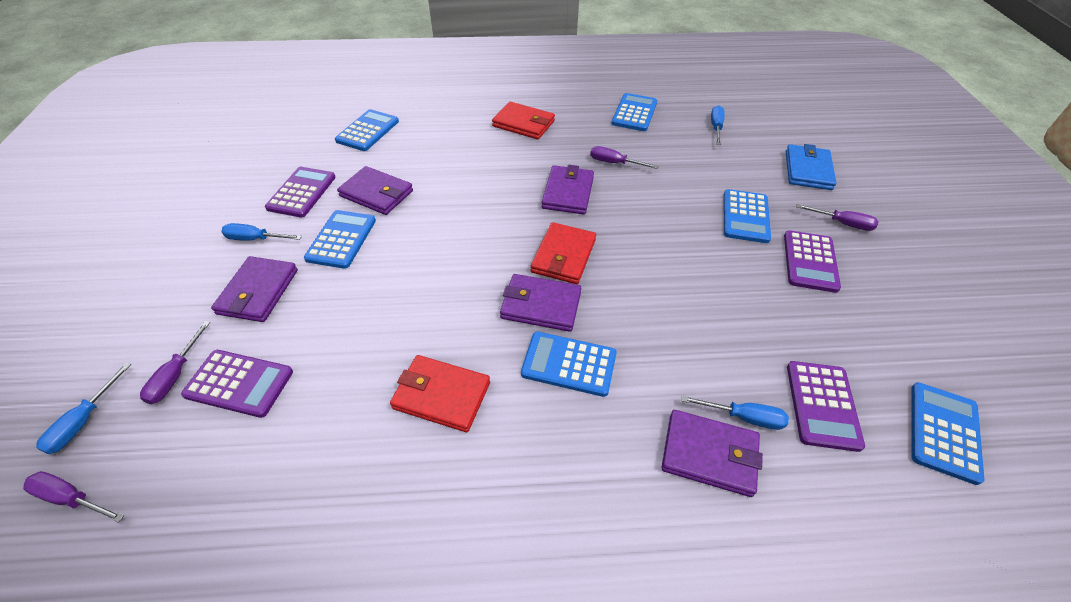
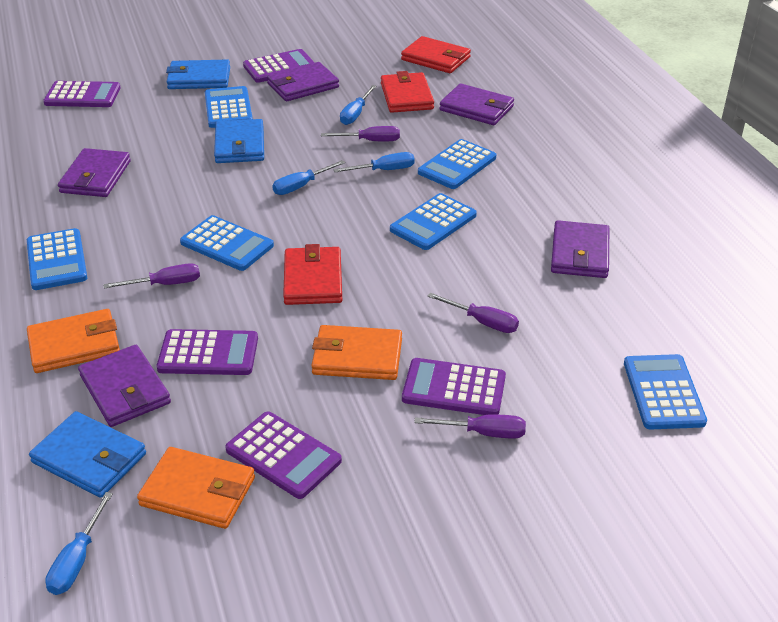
blue wallet: [786,144,837,190] = 1 -> [29,411,146,498] [166,59,230,89] [214,119,264,163] = 3
orange wallet: none = 0 -> [27,309,120,373] [137,447,255,529] [311,325,402,380] = 3
purple calculator: [181,350,293,418] [265,167,336,218] [784,230,841,293] [787,361,865,452] = 4 -> [43,81,121,107] [157,329,258,375] [225,411,342,499] [243,49,315,83] [402,358,506,415] = 5

